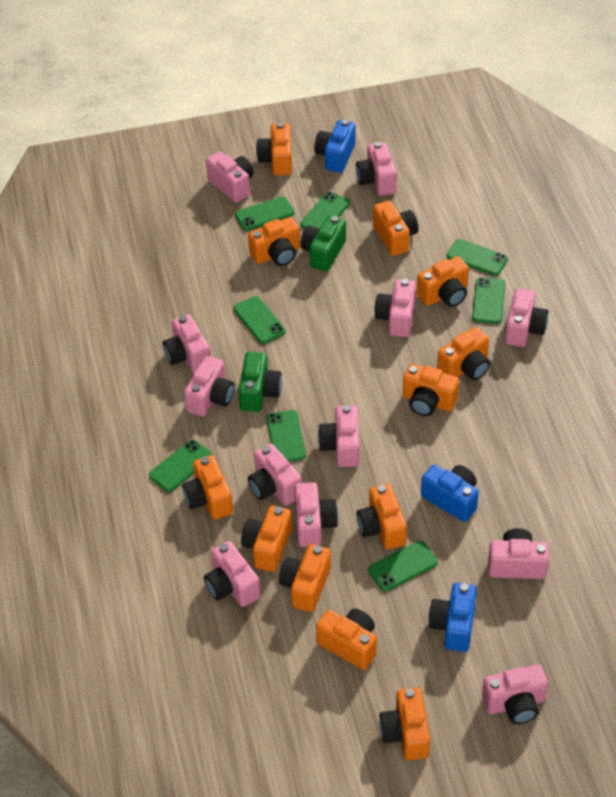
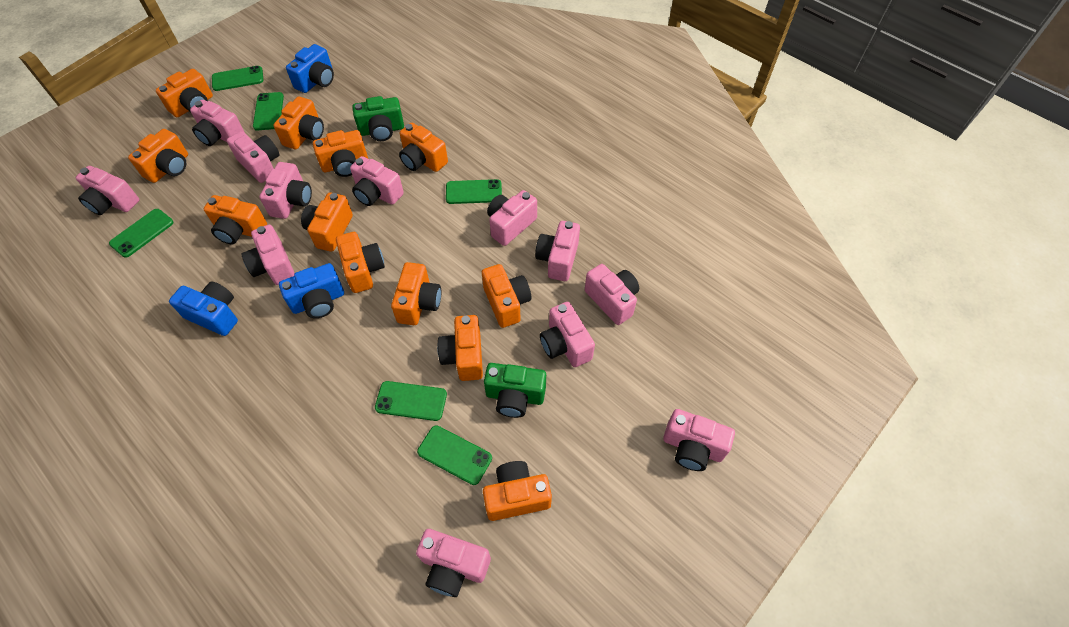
green phone: [149,439,212,492] [233,296,286,344] [235,196,294,231] [267,410,306,462] [301,192,350,229] [368,541,438,591] [447,239,508,276] [472,277,505,324] = 8 -> [109,209,174,258] [212,66,263,91] [253,92,284,131] [375,381,447,421] [417,425,492,485] [446,179,502,204] = 6

